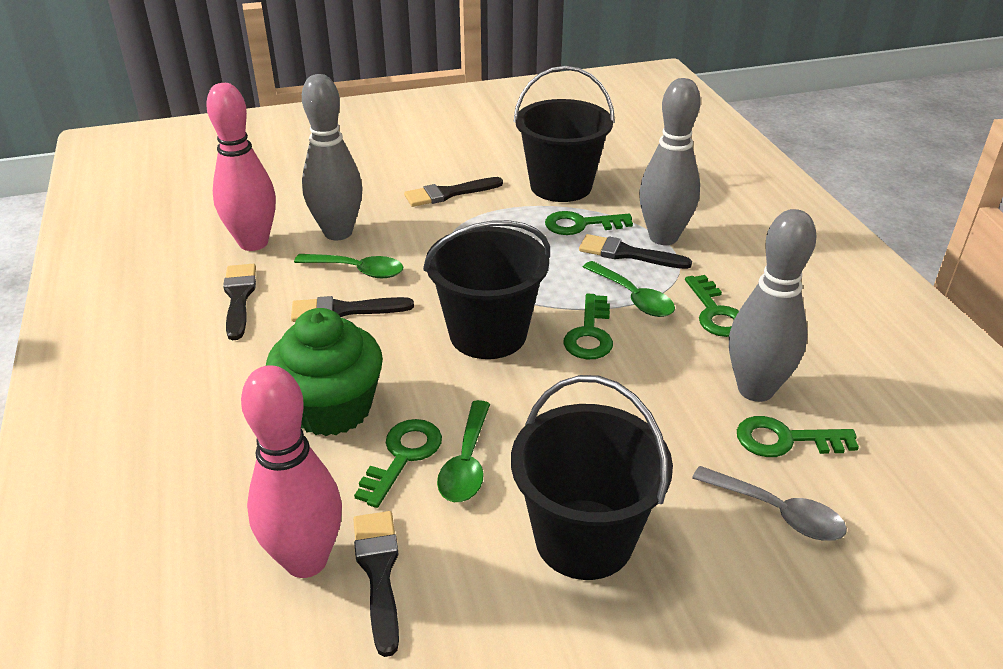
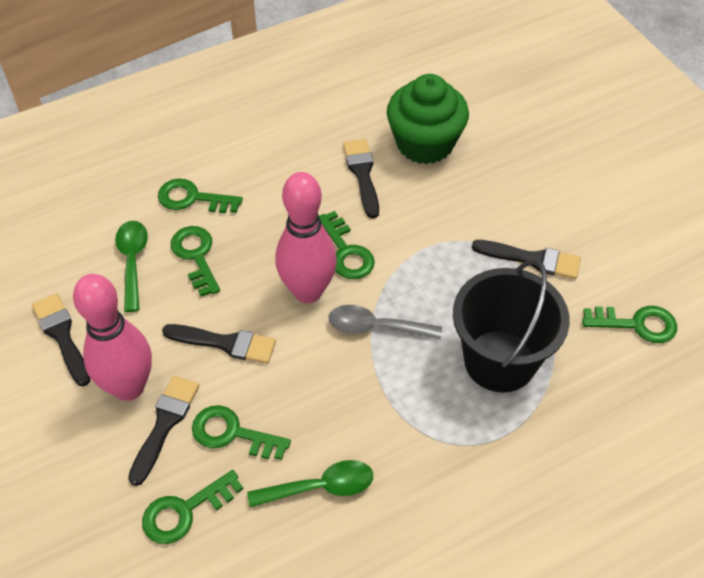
black bucket: [423,220,550,359] [511,375,673,580] [513,66,615,202] = 3 -> [453,259,570,393] = 1
green key: [354,419,442,508] [545,211,633,235] [563,293,613,359] [685,275,739,337] [737,416,859,457] = 5 -> [142,470,243,544] [158,178,243,213] [171,226,220,297] [192,405,291,460] [319,211,375,279] [582,306,677,343] = 6
green spoon: [294,254,403,278] [437,400,490,502] [583,261,675,317] = 3 -> [115,221,148,312] [247,460,373,507] = 2
grey bowling pin: [302,74,363,240] [639,78,701,245] [729,209,816,402] = 3 -> none = 0

